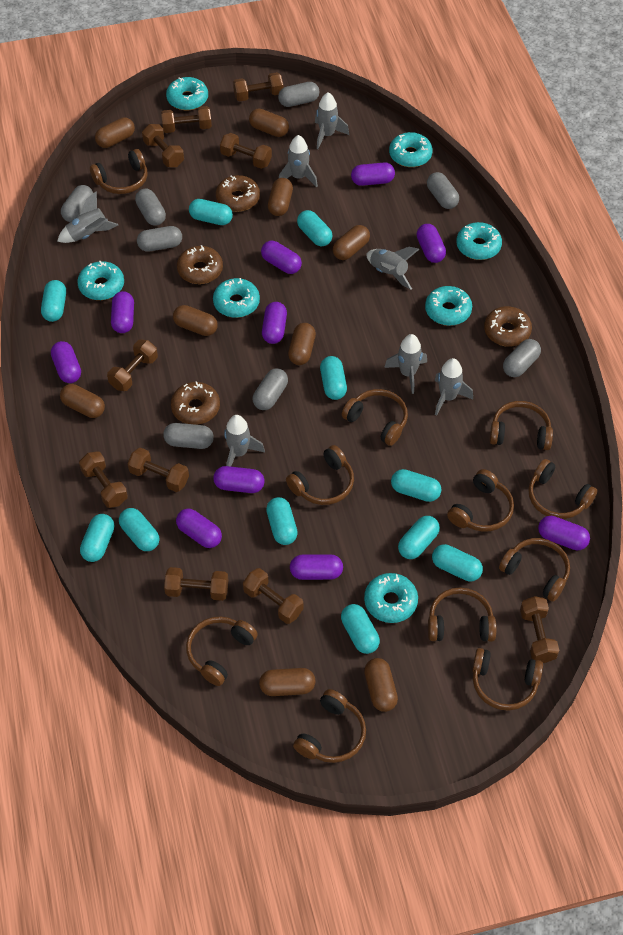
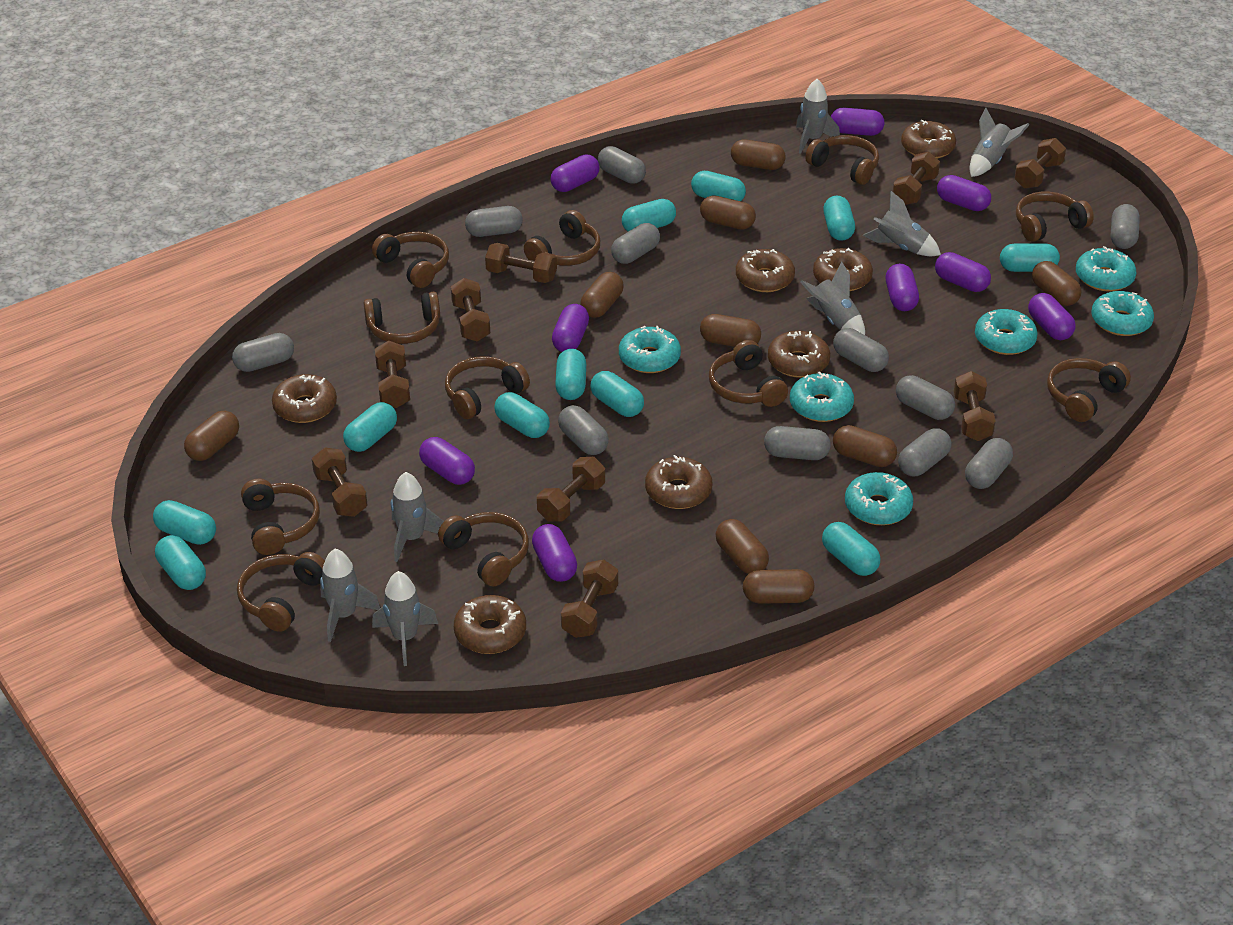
brown donut: [171,381,220,425] [177,245,223,284] [216,175,260,211] [484,306,532,347] = 4 -> [272,374,337,423] [454,595,526,654] [645,455,712,509] [736,249,795,292] [768,331,830,378] [813,248,873,291] [901,120,956,159] = 7
brown dumbbell: [79,451,128,508] [107,339,158,391] [127,448,189,492] [142,124,184,167] [161,106,212,133] [164,567,228,601] [220,133,272,169] [233,72,283,101] [243,568,304,624] [520,596,559,663] = 10 -> [312,447,367,517] [375,341,410,408] [451,278,490,342] [485,243,557,283] [537,457,605,522] [561,560,618,638] [893,152,940,205] [954,371,996,441] [1014,138,1066,189] = 9
grey capsule: [61,185,93,222] [135,189,166,226] [137,226,182,252] [163,423,214,449] [253,369,288,410] [278,82,320,107] [427,172,459,209] [503,339,541,377] = 8 -> [232,333,294,372] [465,206,523,237] [558,405,609,455] [598,146,646,184] [611,223,660,264] [764,426,831,460] [833,328,889,372] [896,375,955,420] [898,428,951,476] [965,438,1013,489] [1111,204,1140,249] = 11
purple capsule: [51,341,81,383] [111,291,134,333] [176,509,222,548] [213,466,264,493] [261,241,302,274] [262,302,287,344] [290,554,343,580] [351,163,395,186] [417,224,446,263] [538,516,590,550] = 10 -> [419,437,475,485] [532,524,577,582] [551,155,600,192] [552,304,589,352] [831,108,884,136] [886,264,919,311] [935,252,991,292] [937,175,991,211] [1028,293,1076,340] = 9
turquoise donut: [77,261,124,300] [166,77,208,110] [213,278,260,318] [364,573,418,623] [389,132,433,167] [425,286,472,326] [456,222,502,260] = 7 -> [619,326,681,373] [790,372,854,422] [845,472,913,525] [975,309,1038,355] [1076,246,1136,292] [1091,291,1154,336] = 6

